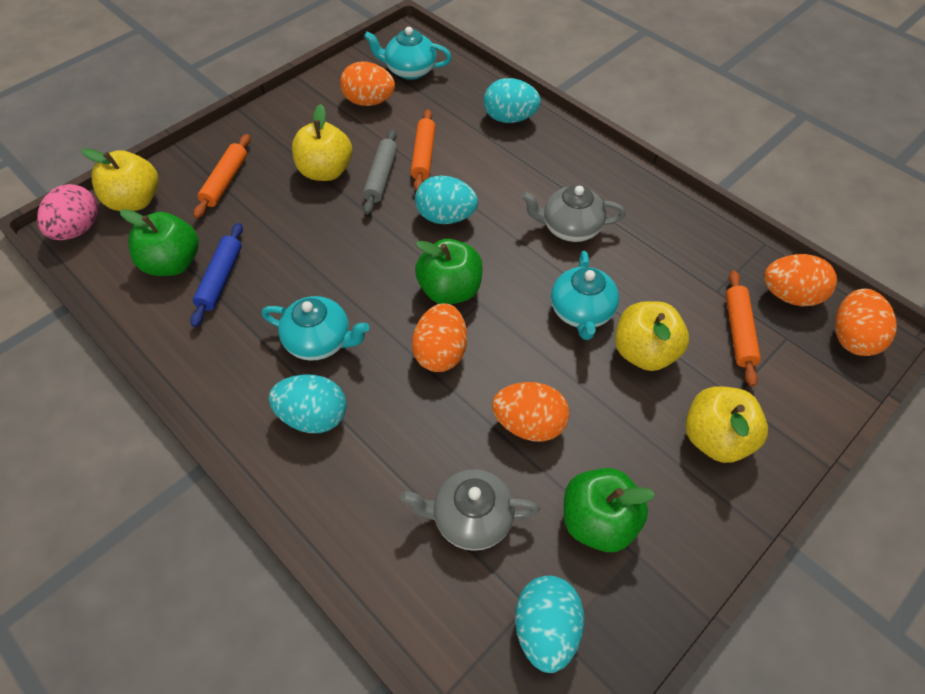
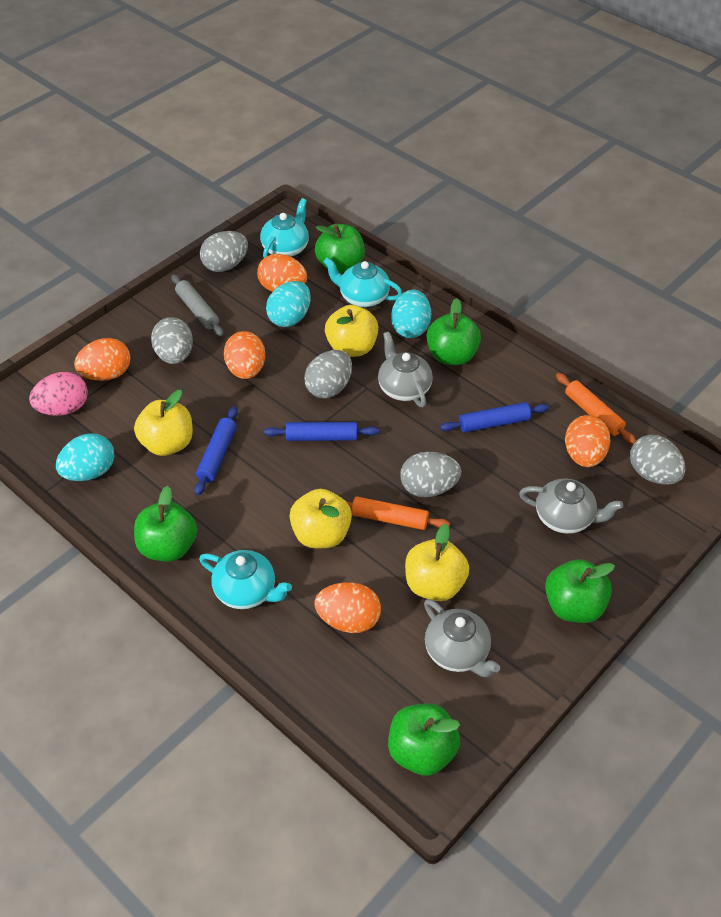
blue rolling pin: [190,223,243,327] = 1 -> [194,406,238,496] [264,422,379,441] [440,402,549,433] = 3
green apple: [120,209,199,276] [415,239,483,304] [564,468,655,552] = 3 -> [134,486,197,562] [315,224,365,273] [388,703,460,776] [427,298,481,365] [545,559,615,623] = 5
grey egg: none = 0 -> [151,317,193,364] [200,231,248,272] [304,350,352,399] [400,451,461,497] [630,434,686,485] = 5
grey teapot: [400,469,540,551] [521,185,626,242] = 2 -> [378,332,433,407] [424,599,500,677] [519,479,623,534] = 3
orange rolling pin: [194,134,250,218] [411,109,436,191] [725,270,761,387] = 3 -> [345,496,450,530] [556,373,636,444] = 2
turquoise egg: [269,374,347,433] [415,176,478,224] [484,78,541,123] [515,575,584,673] = 4 -> [56,433,114,481] [266,281,311,327] [391,290,431,338] = 3

